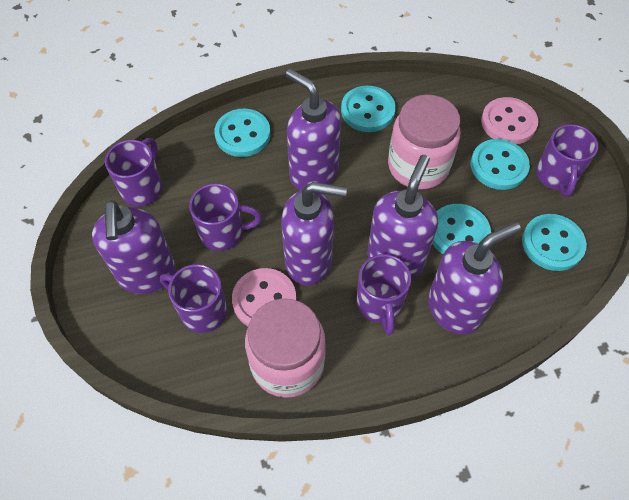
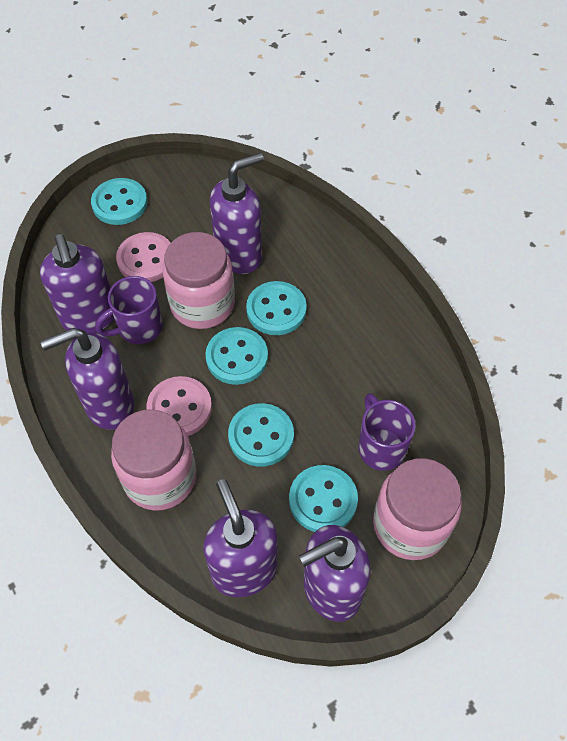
pink jar: [245,298,326,398] [388,95,460,190] = 2 -> [111,409,196,511] [163,232,235,329] [373,458,462,560] = 3
purple mug: [105,138,162,206] [160,264,227,333] [189,183,262,251] [357,254,411,336] [536,124,598,197] = 5 -> [95,276,163,344] [358,393,416,471] = 2

